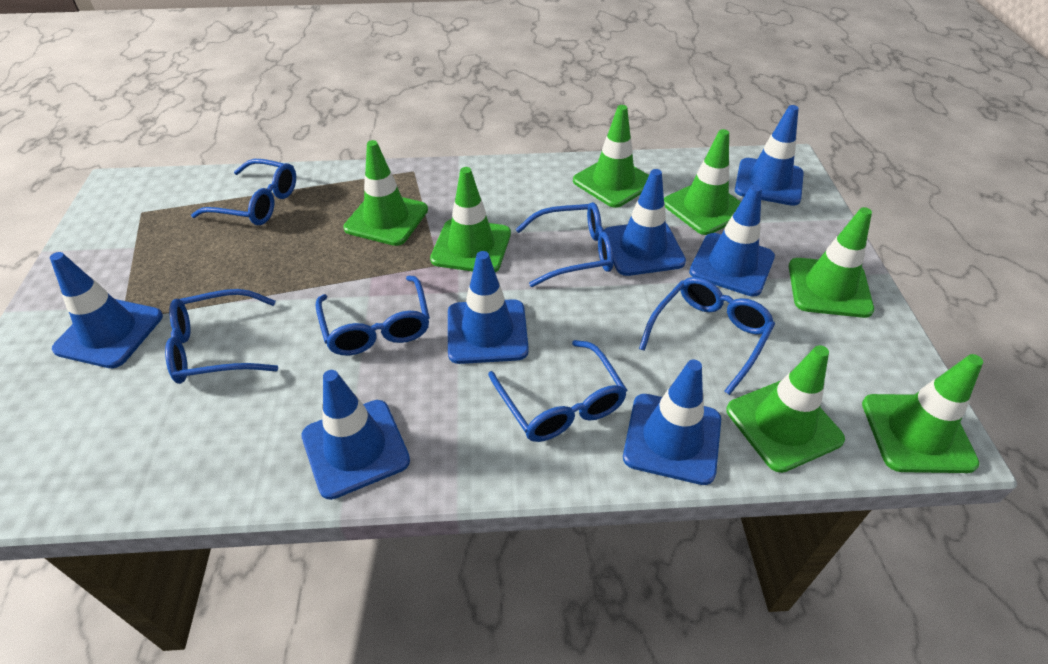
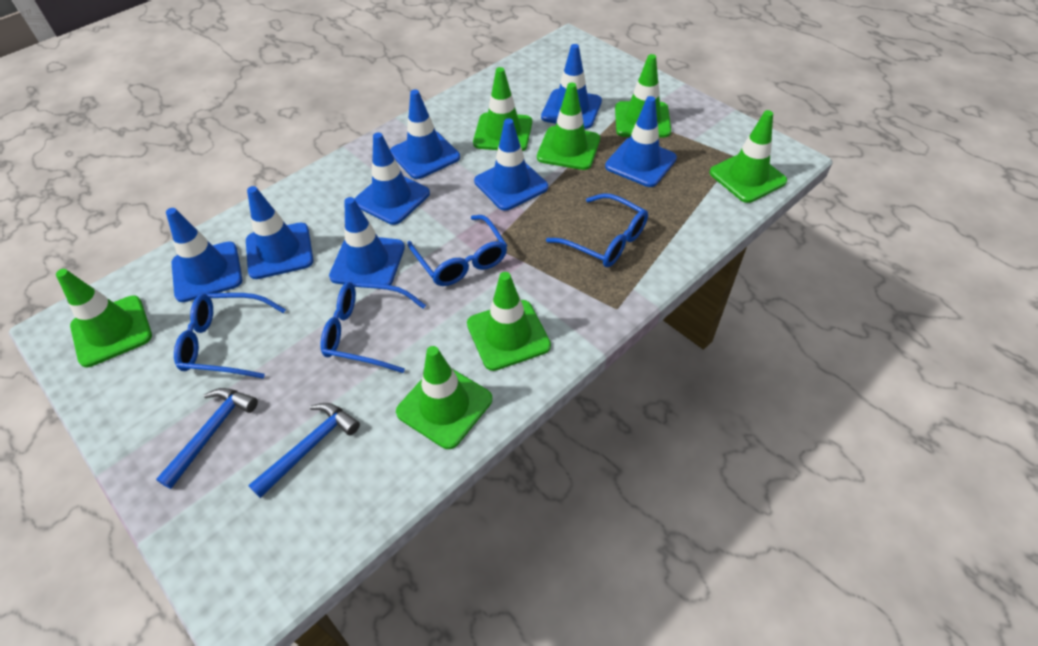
blue glasses: [165,289,278,384] [191,159,296,225] [315,275,430,356] [488,340,627,442] [516,202,614,287] [639,277,775,395] = 6 -> [174,293,286,379] [320,282,426,373] [407,215,507,286] [546,193,648,267] = 4
blue hammer: none = 0 -> [156,388,258,489] [248,403,360,498] = 2
blue traffic cone: [50,252,163,368] [301,370,410,500] [448,251,529,364] [604,169,686,276] [623,359,721,485] [689,185,775,297] [735,105,804,206] = 7 -> [166,208,242,302] [246,186,313,279] [329,197,405,285] [354,132,430,225] [390,89,460,179] [474,118,548,211] [541,44,602,129] [605,96,677,187] = 8

